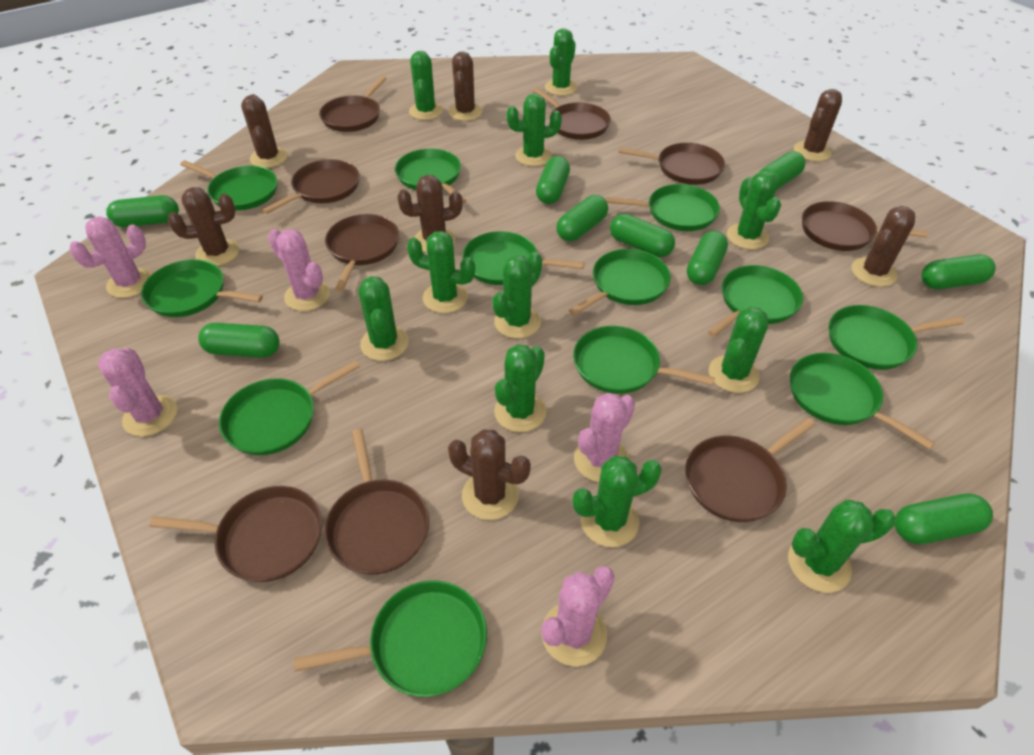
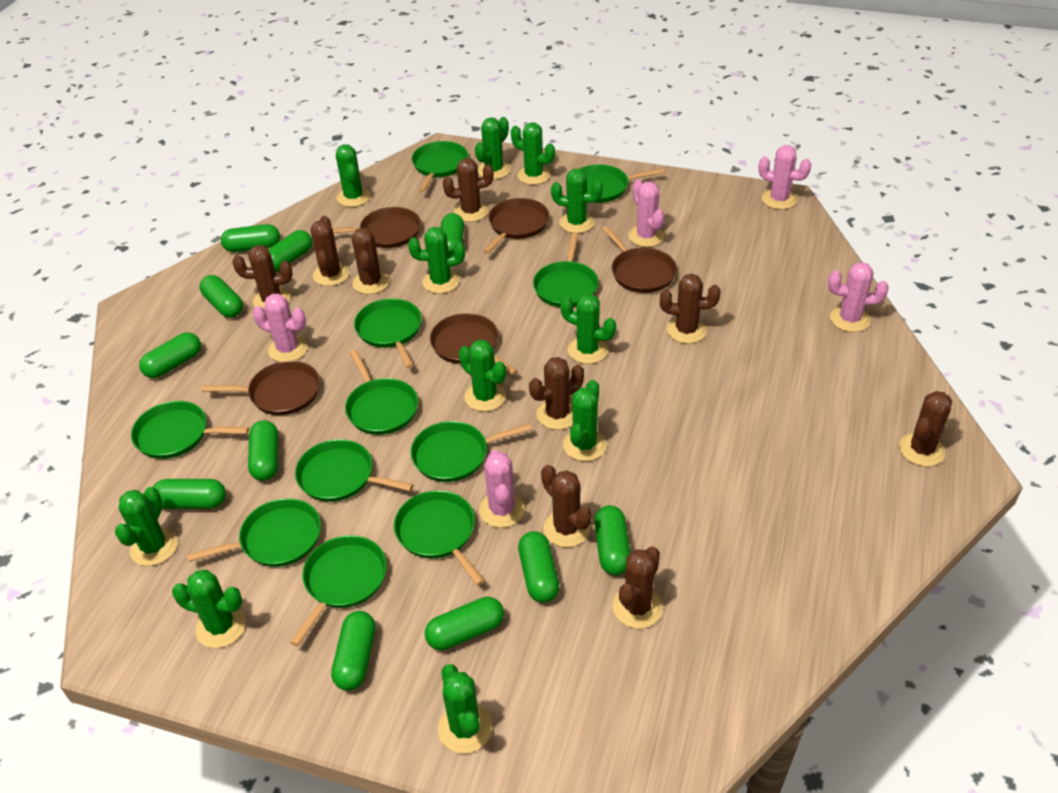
brown cactus: [168,187,239,266] [241,94,287,168] [397,175,463,253] [448,51,482,121] [448,429,531,520] [794,89,842,161] [851,206,916,287] = 7 -> [232,245,293,309] [310,216,349,286] [352,228,390,294] [443,158,494,222] [529,357,584,430] [541,465,592,547] [613,547,663,629] [660,274,721,344] [899,391,952,466] = 9
brown pan: [150,486,322,582] [262,159,359,214] [319,76,387,132] [324,429,429,575] [325,214,399,291] [532,87,611,140] [618,143,725,185] [685,418,815,522] [802,201,928,251] = 9 -> [202,361,320,415] [332,207,421,248] [430,313,518,375] [483,198,550,254] [602,226,677,293] = 5
green capsule: [106,195,179,227] [198,323,280,358] [536,156,570,204] [556,195,608,241] [610,214,675,257] [687,231,728,285] [759,151,806,190] [895,493,993,544] [921,254,996,289] = 9 -> [139,332,201,378] [153,479,226,509] [200,275,243,318] [221,224,280,252] [248,420,278,481] [268,230,312,272] [331,611,376,690] [425,597,504,650] [441,213,464,255] [518,531,559,603] [594,505,631,575] = 11
green pan: [141,259,263,317] [180,160,277,210] [219,361,360,455] [294,580,487,697] [395,149,466,204] [462,231,584,285] [569,249,671,316] [573,326,715,394] [606,184,720,231] [708,265,803,337] [790,353,935,449] [829,305,964,370] = 12 -> [131,401,249,459] [187,498,321,567] [290,535,387,646] [295,439,413,502] [345,350,418,435] [354,299,422,368] [394,490,485,586] [410,421,532,482] [412,141,468,192] [533,233,599,307] [580,164,664,203] = 11

